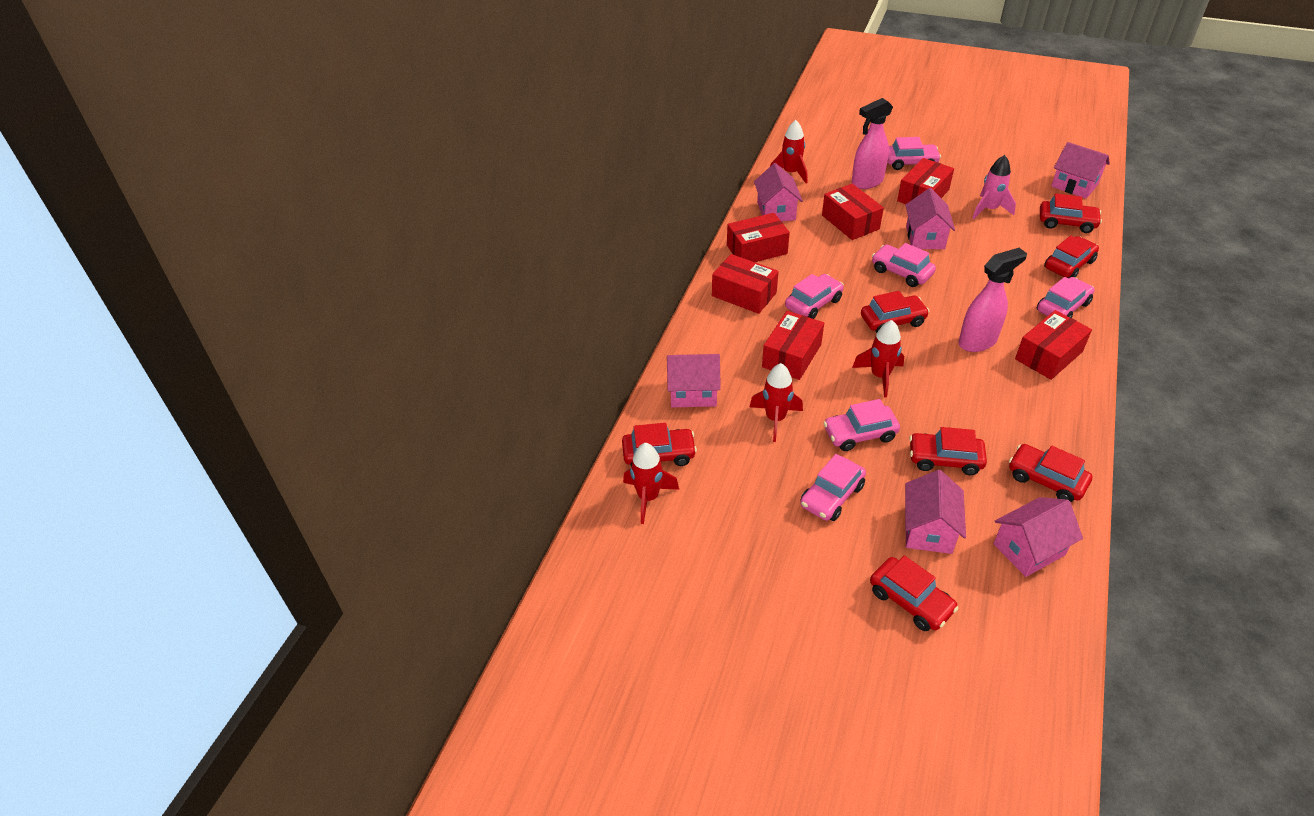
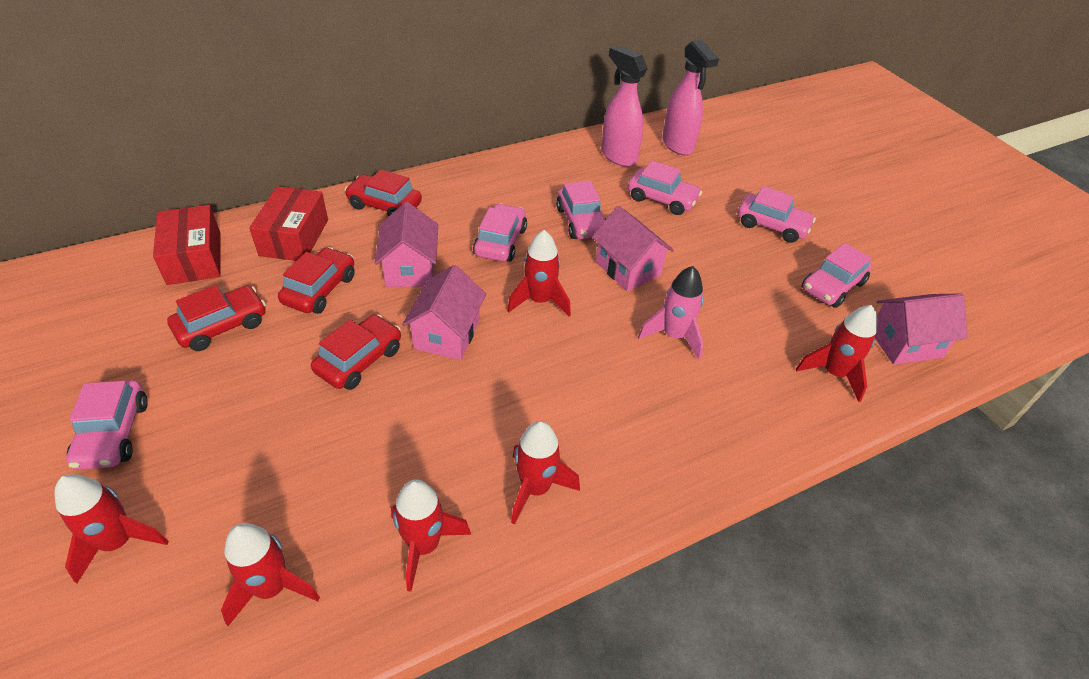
pink house: [667,354,721,407] [754,163,803,221] [905,188,955,249] [905,470,966,554] [994,497,1083,577] [1051,142,1110,199] = 6 -> [375,202,438,287] [402,265,486,360] [592,206,674,292] [875,293,968,365] = 4
red box: [712,254,779,314] [727,213,790,262] [762,311,824,380] [822,184,884,240] [897,158,954,204] [1015,310,1092,380] = 6 -> [153,205,220,285] [249,186,328,261] = 2
red car: [622,423,697,467] [861,291,930,333] [870,556,959,631] [909,427,987,475] [1009,444,1092,502] [1040,193,1102,233] [1044,236,1099,278] = 7 -> [167,285,266,351] [278,247,355,314] [311,314,401,390] [345,170,422,216] = 4
red rocket: [623,443,679,524] [750,363,803,442] [770,120,807,183] [852,320,904,398] = 4 -> [54,474,169,584] [221,523,320,626] [391,479,471,592] [507,230,571,317] [511,421,580,525] [796,305,877,402] = 6

